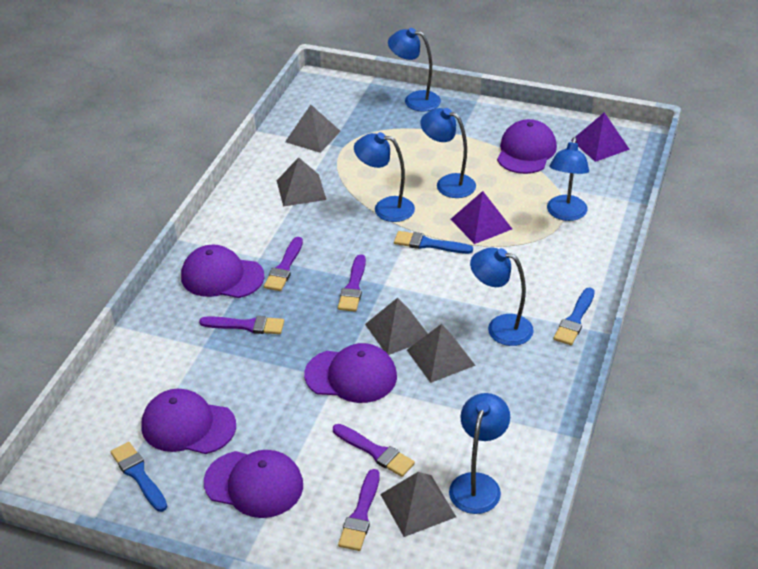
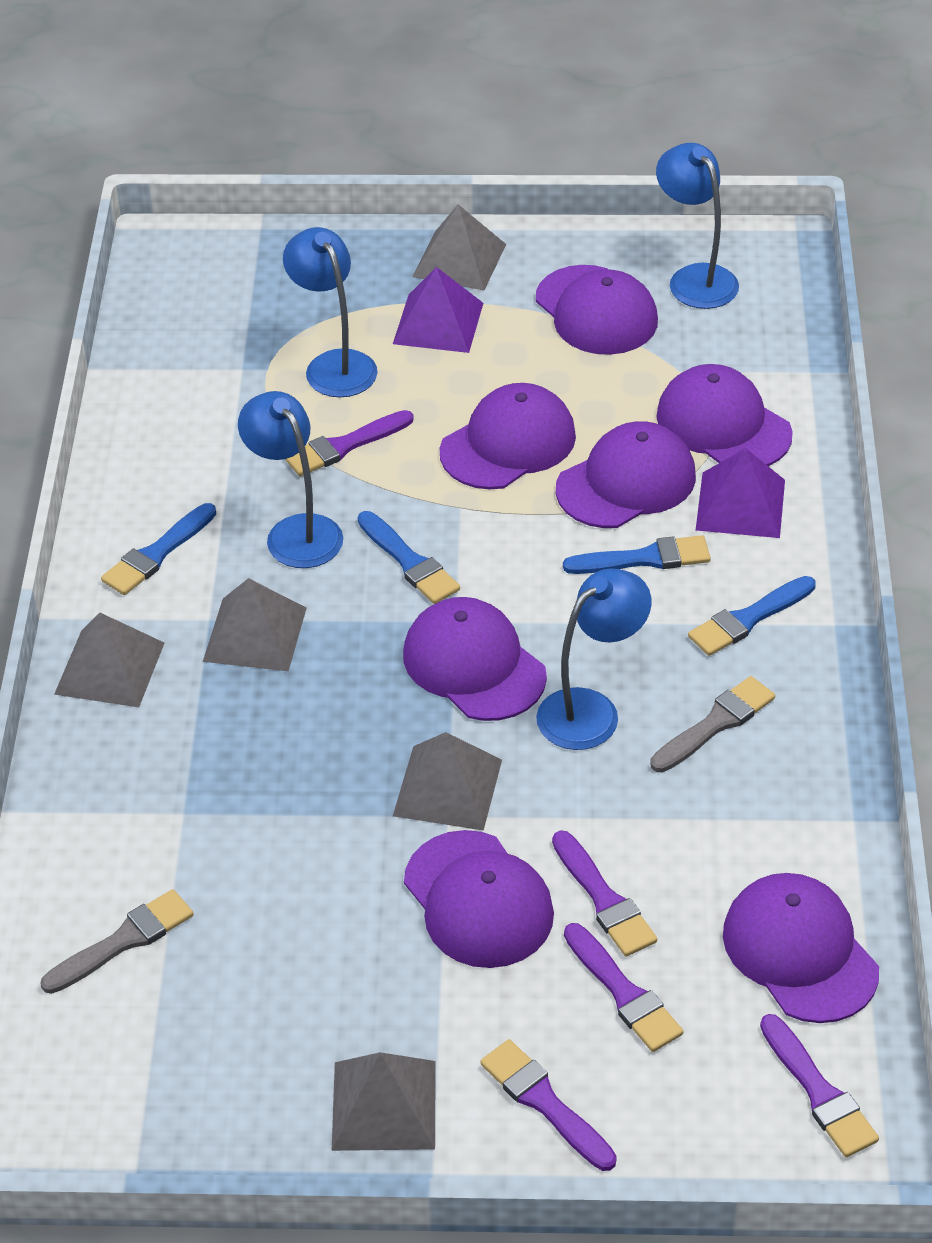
blue brush: [110,442,168,512] [394,231,473,254] [553,288,595,345] = 3 -> [101,503,216,595] [358,511,460,604] [563,535,711,574] [688,576,816,656] = 4
blue lamp: [354,132,415,222] [388,28,441,111] [421,108,476,198] [449,393,510,514] [470,247,534,346] [547,137,589,221] = 6 -> [238,391,343,568] [283,227,378,397] [536,568,652,750] [656,143,739,309] = 4
grey brush: none = 0 -> [40,889,194,994] [650,676,775,773] = 2
purple cap: [141,389,236,454] [181,245,265,298] [204,450,303,518] [304,343,397,403] [497,119,557,174] = 5 -> [403,597,547,721] [404,830,554,968] [440,383,576,490] [536,265,658,355] [556,421,696,528] [656,364,793,466] [723,873,879,1023] = 7

